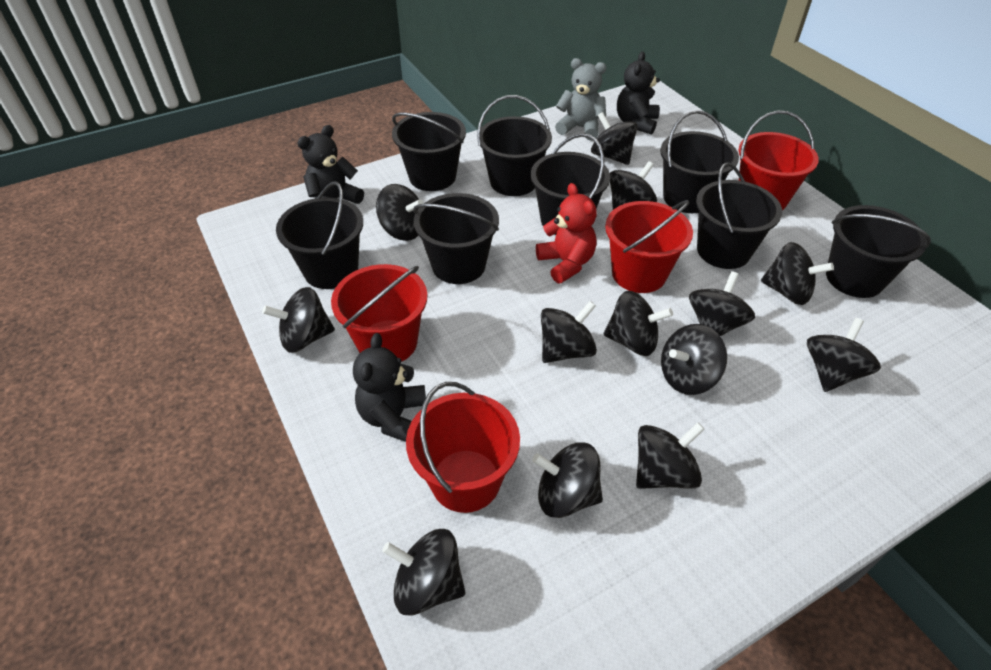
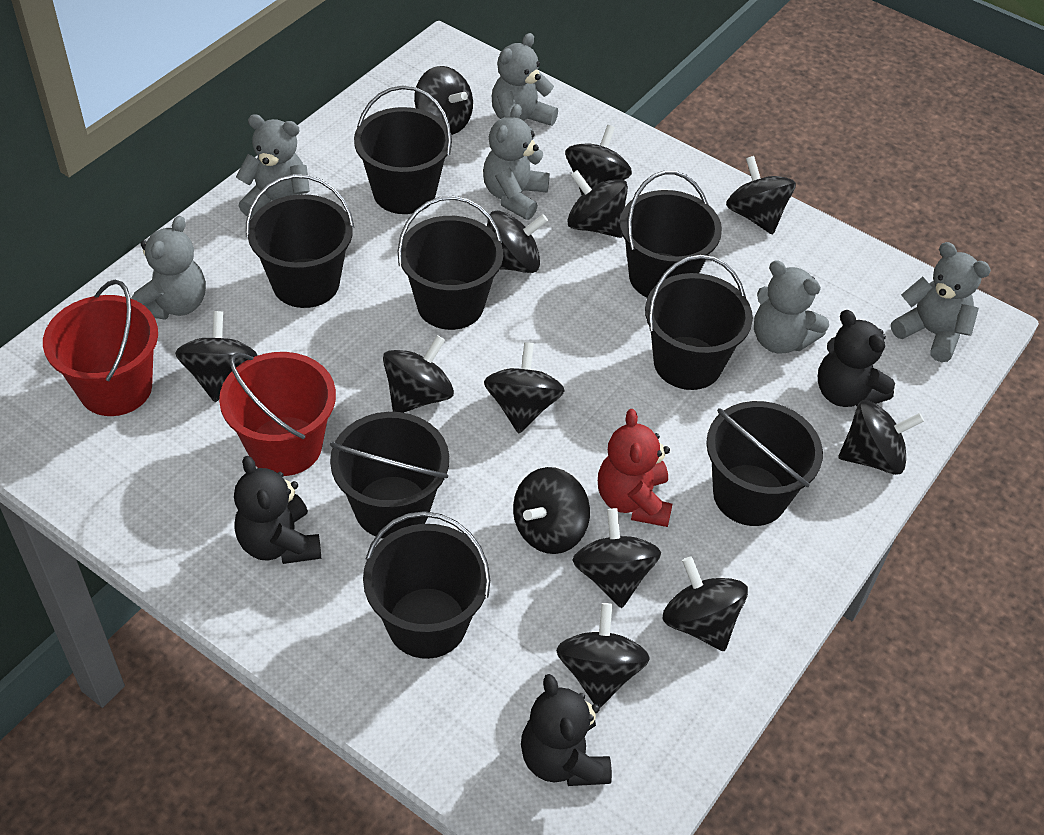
grey teddy bear: [555,58,606,140] = 1 -> [131,216,206,320] [236,114,310,218] [483,104,550,220] [492,33,558,140] [754,260,829,354] [891,242,991,362] = 6
red bucket: [331,264,427,362] [406,382,520,513] [605,200,693,293] [739,111,819,210] = 4 -> [43,280,158,416] [219,352,336,476] = 2

